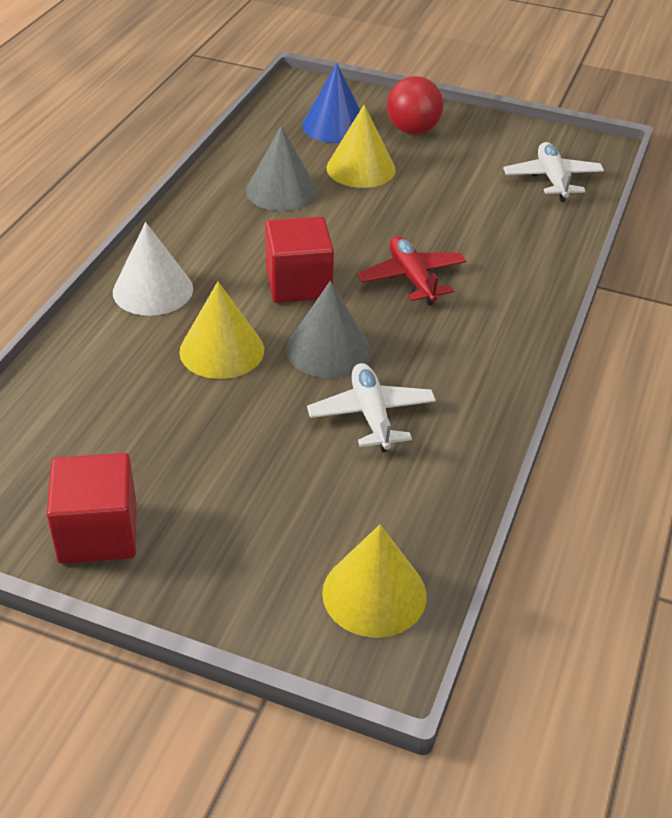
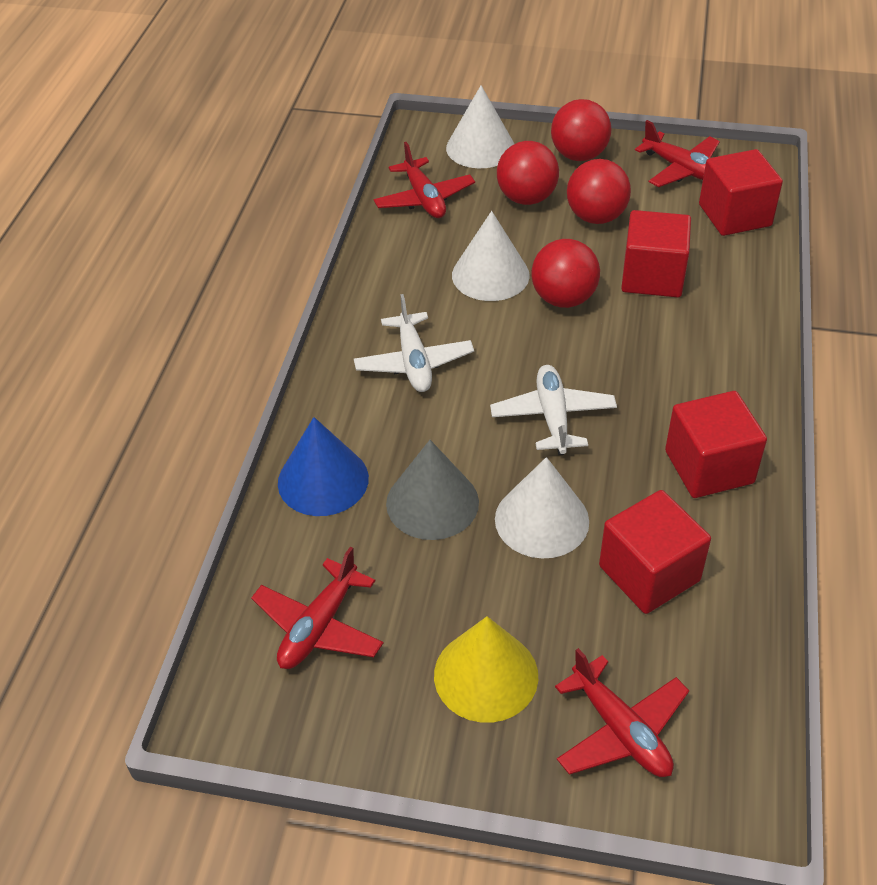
grey cone: [246,126,317,211] [286,281,371,378] = 2 -> [386,440,479,540] = 1
red ball: [387,76,443,135] = 1 -> [497,141,559,205] [531,239,600,308] [551,99,612,161] [567,159,631,224] = 4
red cube: [47,453,137,564] [265,216,334,303] = 2 -> [599,490,711,614] [621,210,691,297] [665,391,767,498] [699,149,783,236] = 4
red plane: [357,236,466,306] = 1 -> [251,547,383,669] [374,142,475,218] [555,648,689,777] [635,120,720,187] = 4
white cone: [113,222,193,316] = 1 -> [446,85,514,168] [452,211,530,301] [495,457,589,559] = 3
yellow cone: [179,281,264,379] [322,524,427,638] [327,105,396,188] = 3 -> [434,616,538,723] = 1

